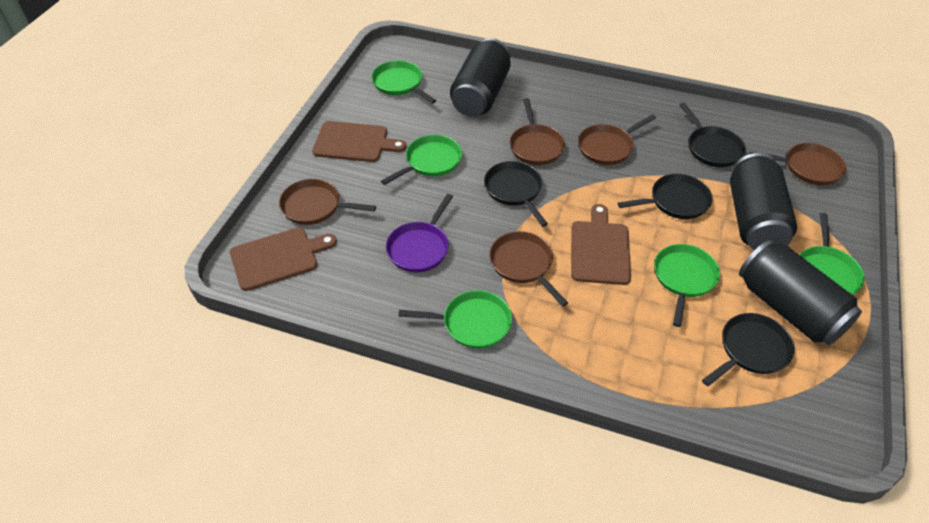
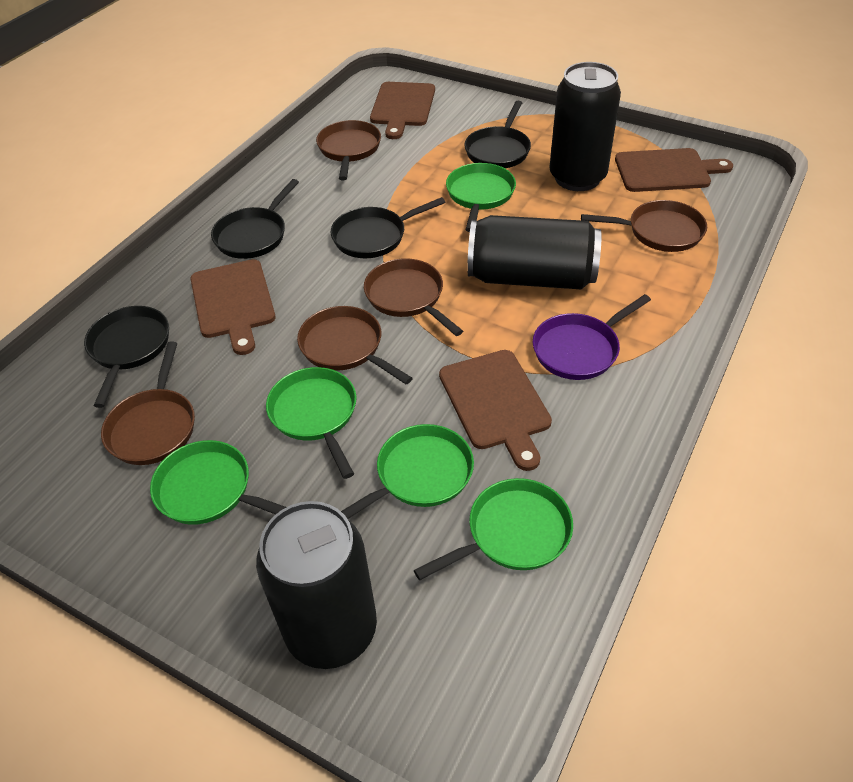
brown cutting board: [230,228,337,291] [312,121,406,162] [571,204,631,285] = 3 -> [190,259,276,355] [370,82,435,139] [439,350,552,471] [615,148,733,192] = 4

